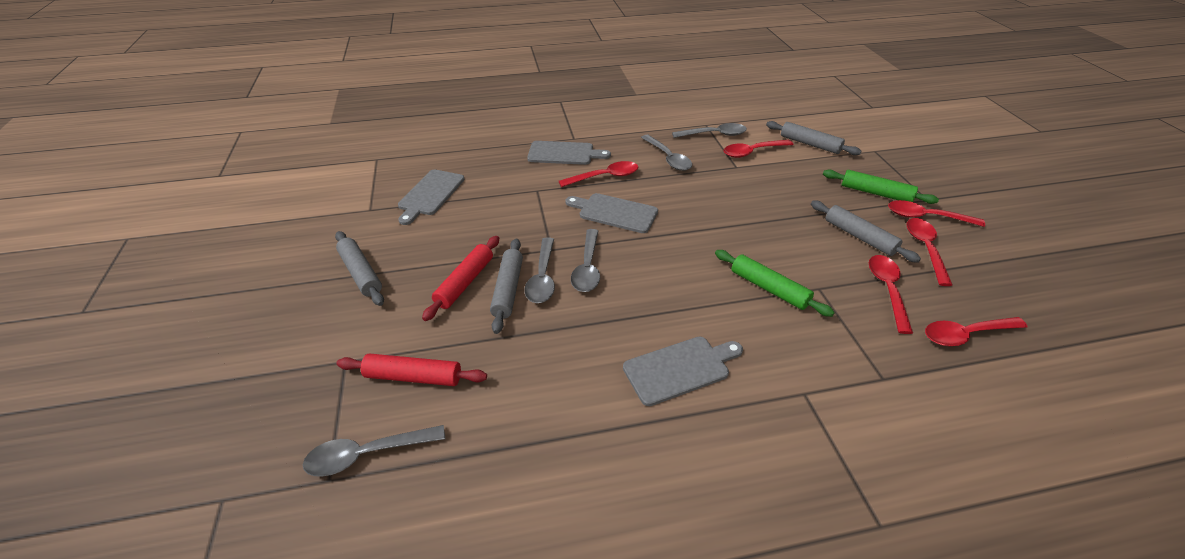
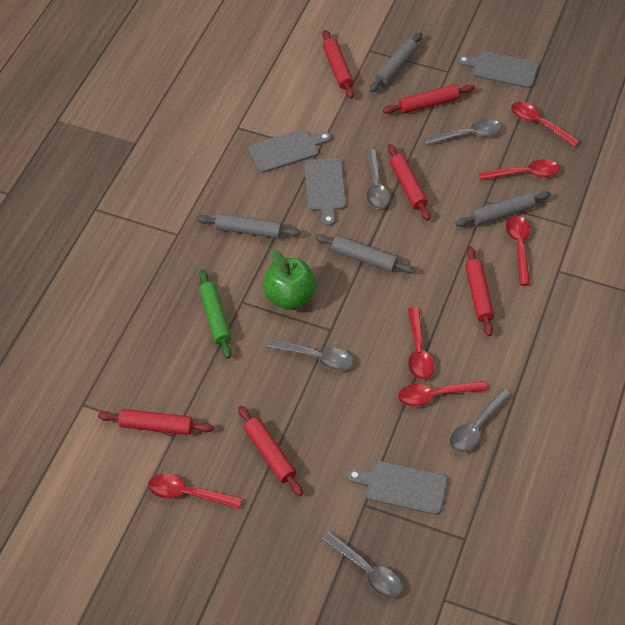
green apple: none = 0 -> [263,249,317,310] = 1
green rolling pin: [715,250,835,317] [823,169,939,204] = 2 -> [199,269,232,359] = 1
red rolling pin: [336,353,487,386] [422,236,499,321] = 2 -> [98,409,214,435] [238,406,303,496] [322,30,354,99] [383,84,475,114] [388,144,430,221] [465,246,494,336] = 6

